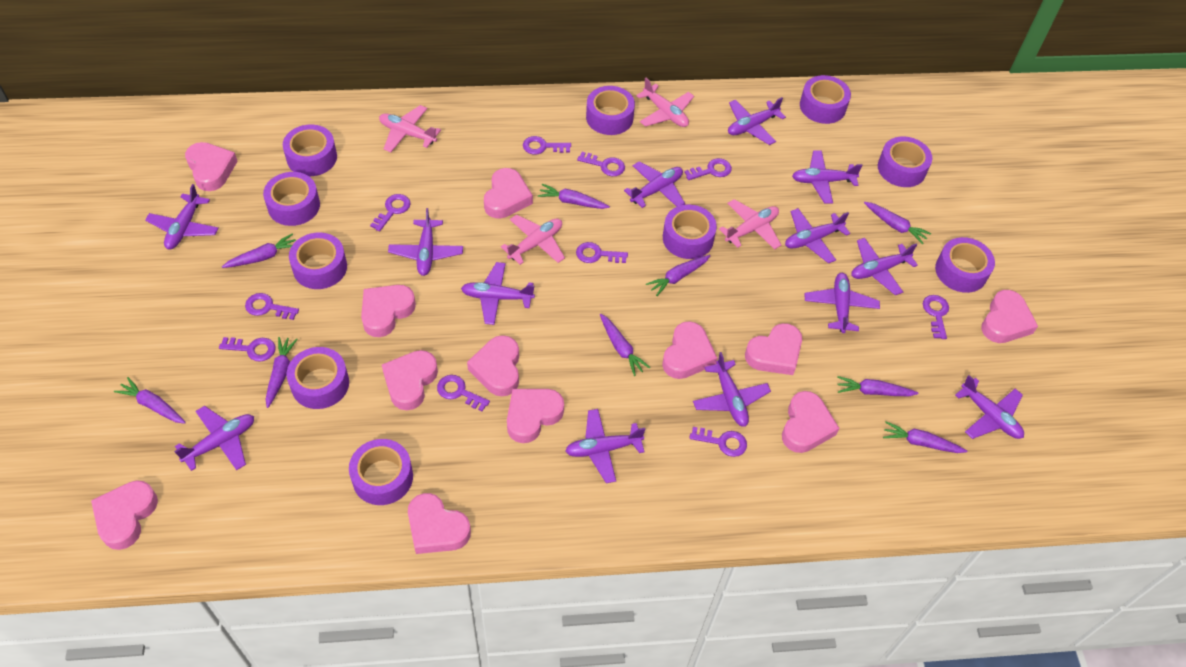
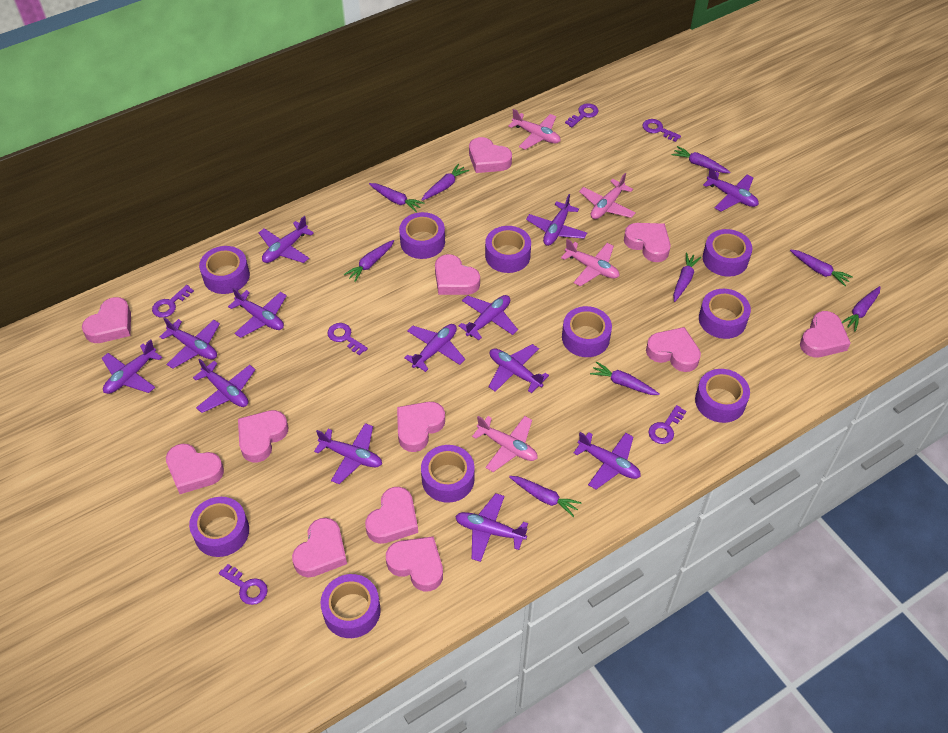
purple key: [219,337,276,362] [245,293,299,320] [370,194,411,232] [437,375,490,411] [523,136,571,155] [576,242,628,263] [577,152,625,176] [684,158,732,180] [690,427,747,457] [923,295,949,339] = 10 -> [152,285,194,318] [219,564,268,605] [327,323,368,355] [565,103,599,127] [643,119,681,142] [648,405,686,444] = 6

